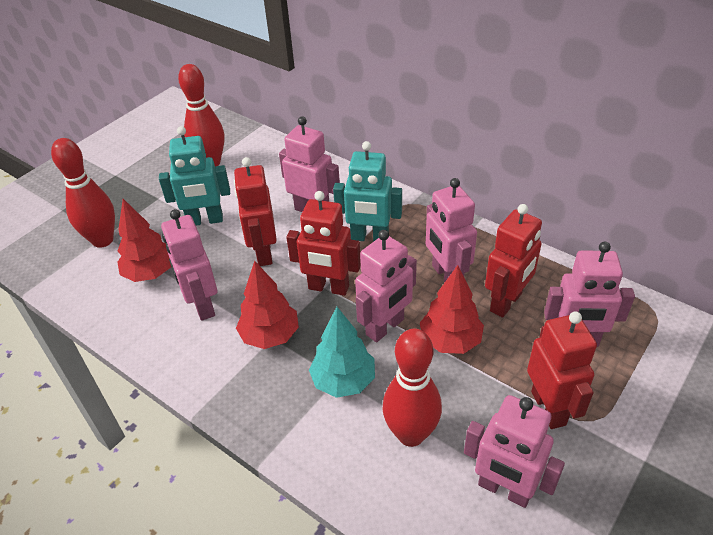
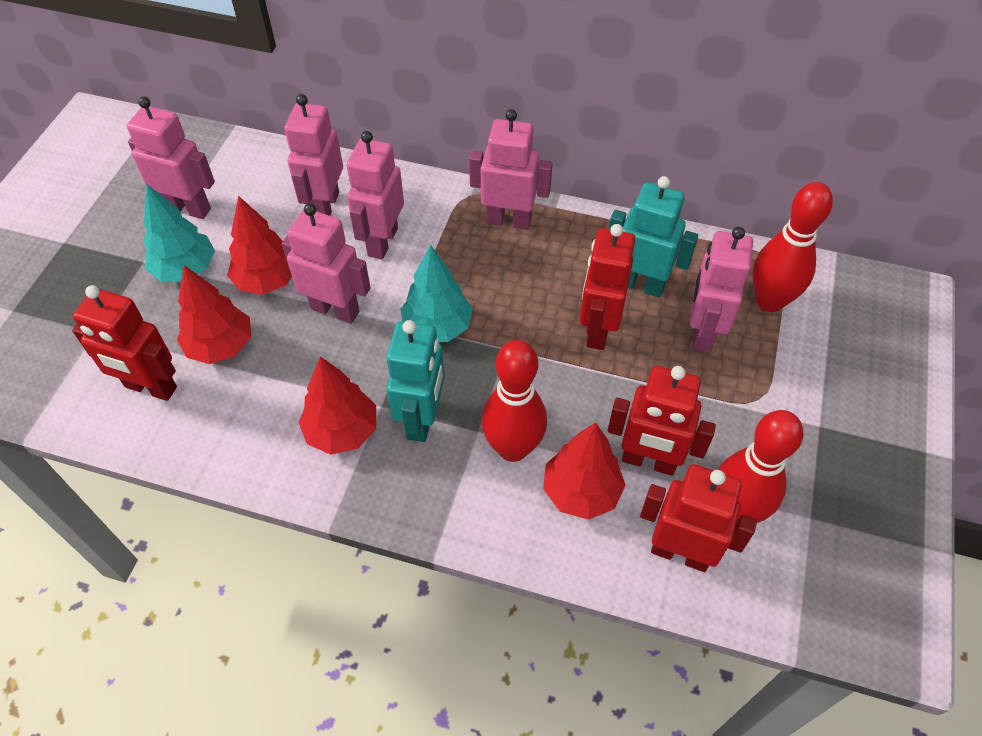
red tree: [118,199,171,282] [236,261,299,349] [420,265,484,354] = 3 -> [177,265,251,364] [227,196,292,295] [299,357,376,455] [543,422,626,520] = 4
turquoise tree: [309,307,375,398] = 1 -> [143,184,215,281] [401,244,473,342] = 2

